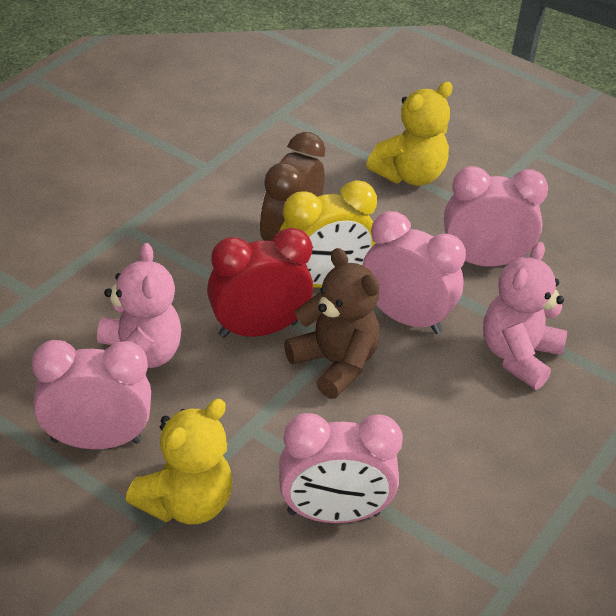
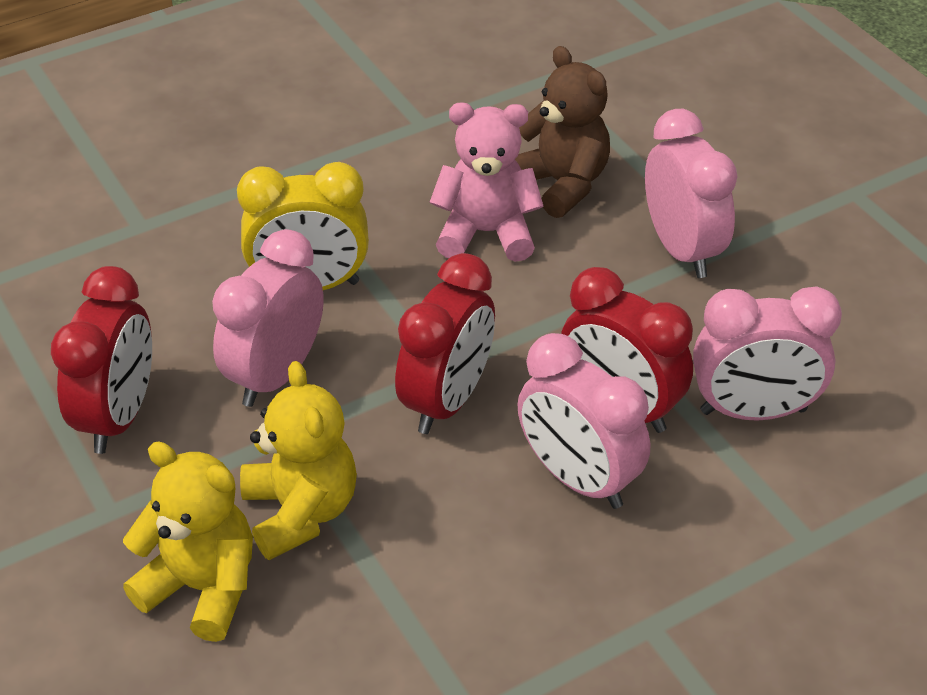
brown clock: [260,132,325,241] = 1 -> none = 0
pink teddy bear: [97,243,181,375] [483,242,567,389] = 2 -> [430,102,544,262] = 1
red clock: [207,228,313,338] = 1 -> [51,266,152,454] [395,253,495,434] [561,267,693,433] = 3

